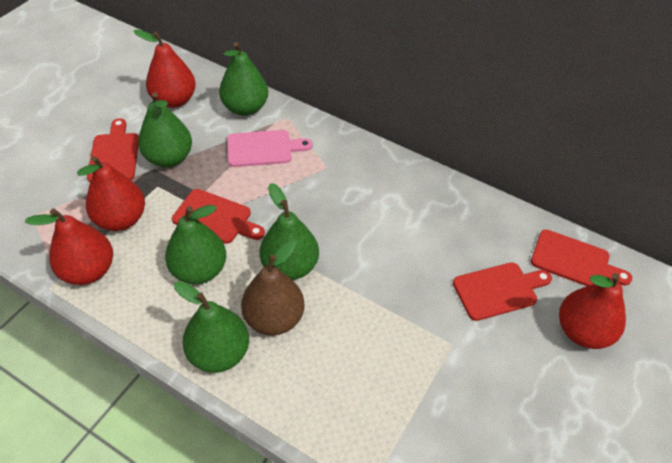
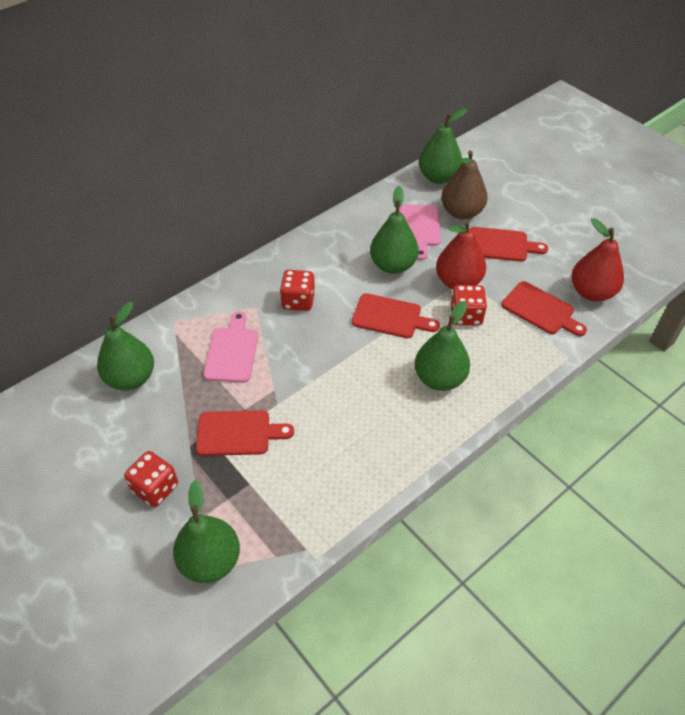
pink cutting board: [227,130,313,167] = 1 -> [203,311,258,383] [400,205,441,260] = 2
red dice: none = 0 -> [124,451,178,507] [280,270,315,311] [450,285,487,325] = 3
red pear: [25,208,113,285] [77,156,145,231] [134,30,196,108] [559,273,626,349] = 4 -> [436,220,486,289] [572,219,624,302] = 2

